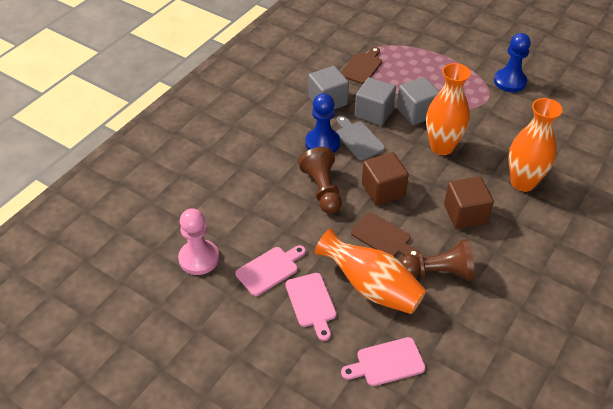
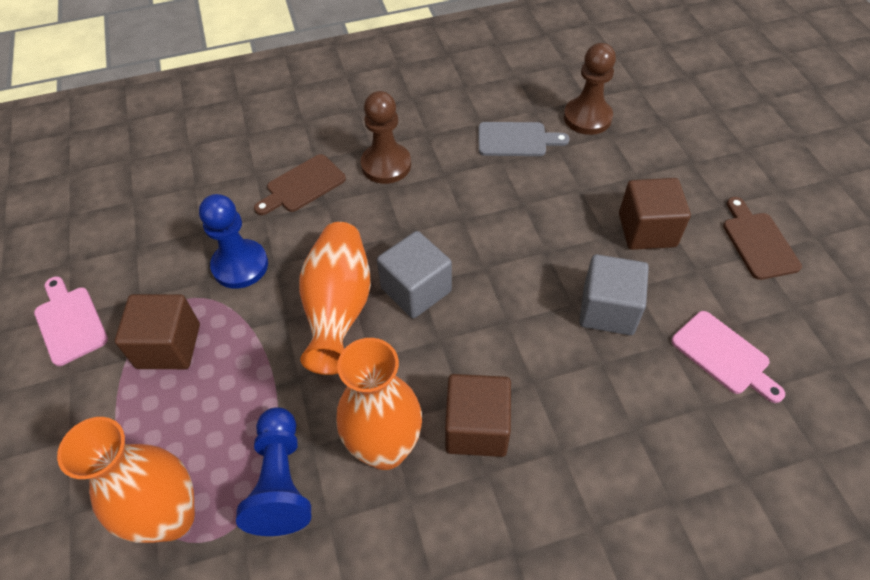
brown cube: [362,152,409,205] [444,177,494,229] = 2 -> [115,294,200,369] [445,374,511,457] [619,178,691,250] = 3
grey cube: [308,66,349,109] [355,77,396,126] [397,77,439,125] = 3 -> [377,231,452,319] [579,254,649,335] = 2
pink cutting board: [235,245,306,296] [285,273,336,341] [341,337,426,386] = 3 -> [34,277,108,366] [671,311,785,403] = 2
pink pawn: [178,208,219,275] = 1 -> none = 0

